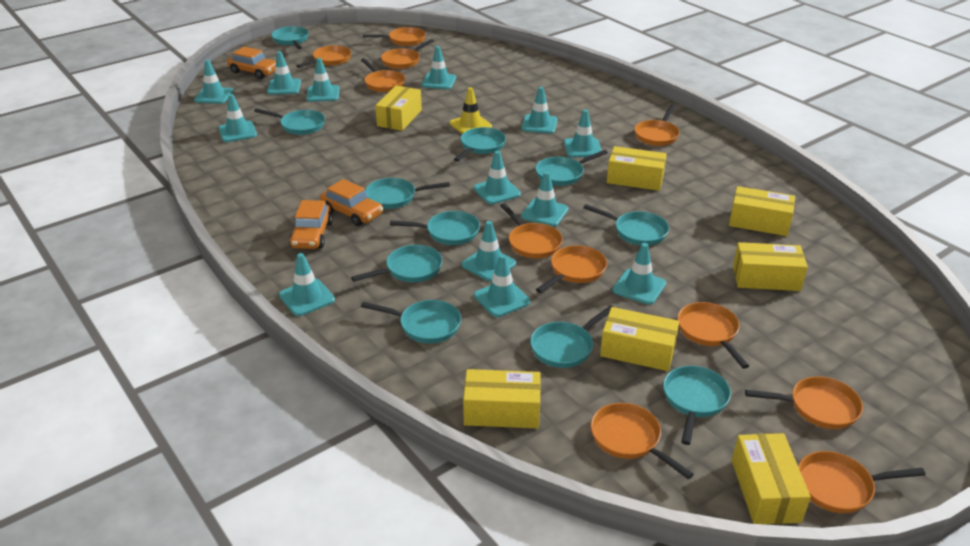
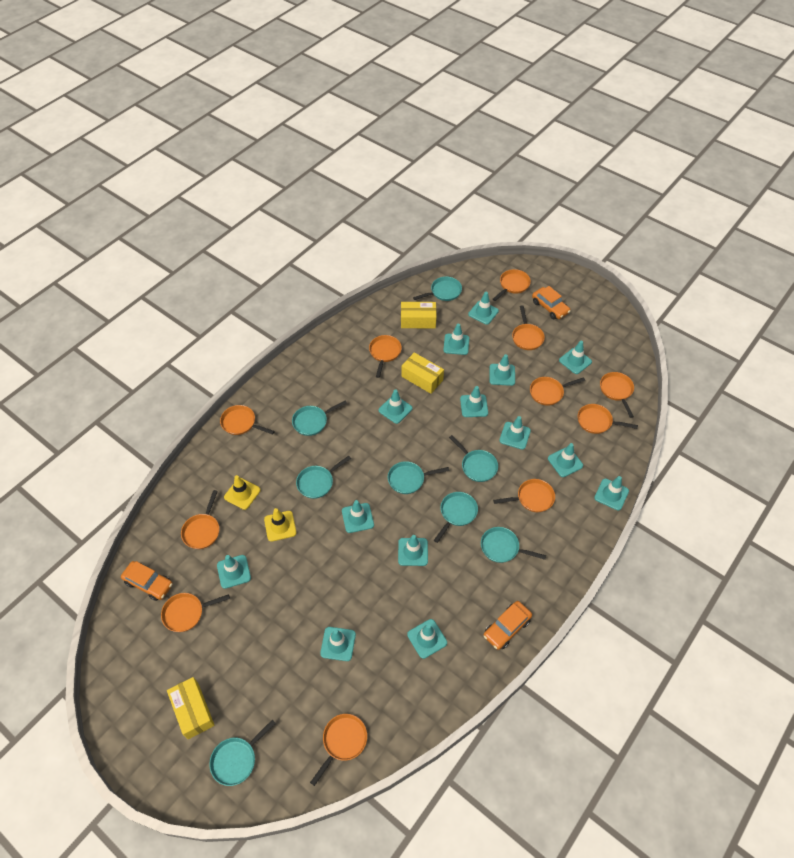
turquoise pan: [254,108,325,135] [271,26,309,49] [351,245,442,282] [361,300,461,343] [365,178,450,209] [390,211,480,245] [454,127,506,161] [530,305,613,368] [535,150,608,186] [583,204,669,246] [663,366,731,445] = 11 -> [209,719,276,786] [292,400,347,436] [296,456,351,499] [388,461,449,494] [413,277,462,301] [434,492,478,543] [449,435,498,482] [481,527,546,563] = 8
turquoise traffic cone: [194,60,233,104] [219,94,257,142] [267,51,301,95] [279,253,335,316] [306,58,339,102] [421,46,456,89] [462,221,516,281] [474,151,521,204] [474,254,530,317] [521,87,558,134] [521,171,569,227] [564,109,602,157] [612,243,666,305] = 13 -> [217,555,251,589] [320,627,356,661] [342,500,374,533] [379,390,412,424] [398,535,428,566] [407,619,447,659] [443,324,469,355] [460,386,488,417] [468,292,499,325] [489,354,515,386] [499,416,531,450] [548,443,583,477] [559,341,592,374] [594,476,629,510] = 14
yellow box: [375,86,422,131] [463,369,541,428] [600,307,679,371] [607,146,667,191] [729,186,795,236] [732,433,811,524] [733,242,808,291] = 7 -> [167,677,215,739] [401,302,436,328] [401,352,444,394] = 3
yellow traffic cone: [450,87,492,134] = 1 -> [224,475,261,510] [264,508,297,542] = 2

